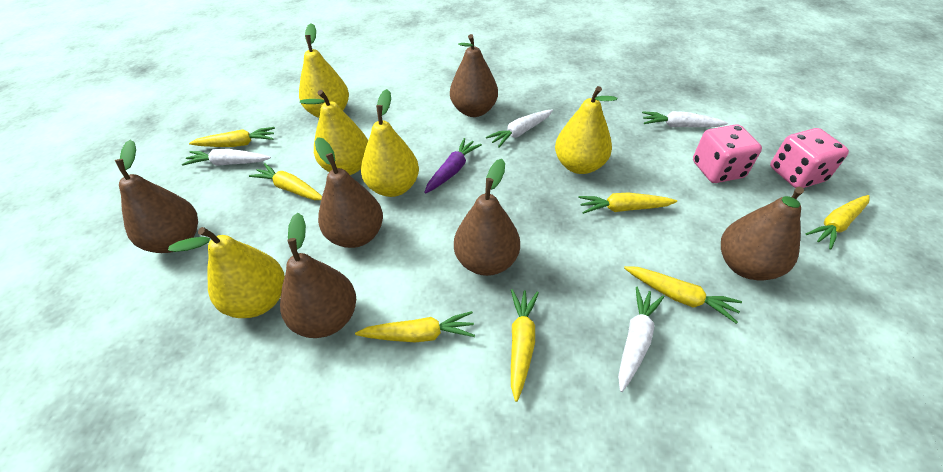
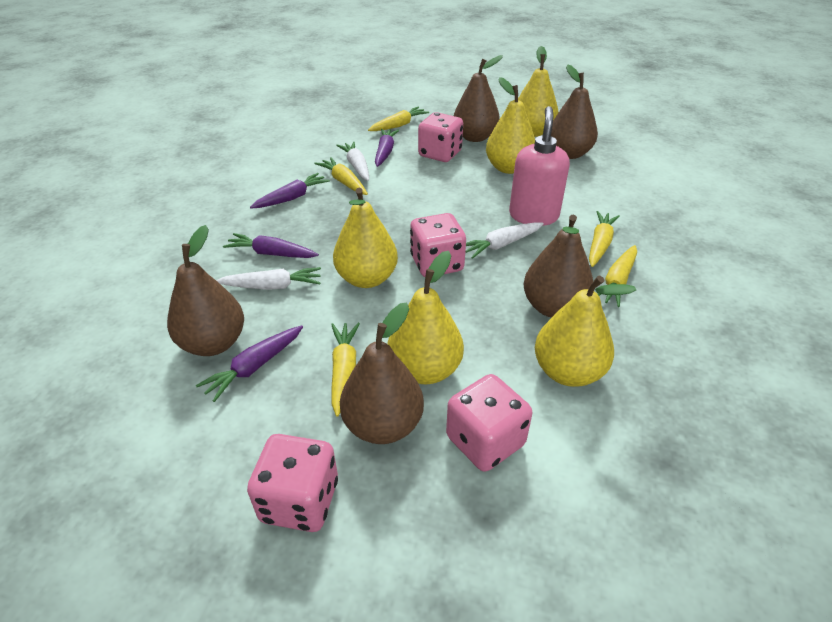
brown pear: [115,140,198,253] [280,213,356,338] [315,137,383,248] [450,34,498,117] [454,159,520,276] [721,187,804,280] = 6 -> [167,225,244,356] [340,303,424,444] [454,55,503,142] [524,215,593,318] [551,65,598,159] = 5
pink dice: [693,124,762,183] [770,128,849,188] = 2 -> [247,434,338,532] [410,213,466,277] [418,112,463,162] [446,374,532,472] = 4
pink soap dispenser: none = 0 -> [509,106,570,226] = 1
purple carrot: [424,138,482,194] = 1 -> [196,325,303,402] [223,233,319,258] [250,173,330,208] [375,129,399,167] = 4
white carrot: [182,149,271,166] [486,110,553,147] [618,287,664,392] [642,111,728,127] = 4 -> [216,267,321,290] [336,141,369,181] [465,222,544,259] = 3
yellow carrot: [189,127,275,147] [249,163,322,200] [355,311,475,343] [511,289,539,402] [578,193,677,214] [624,266,742,324] [805,195,870,250] = 7 -> [314,157,368,195] [331,323,360,417] [368,107,429,131] [589,211,620,267] [597,245,637,307] = 5

